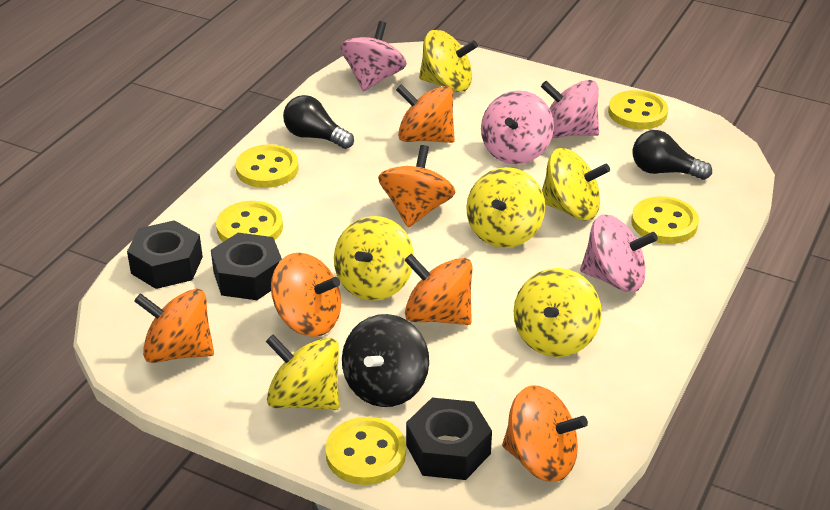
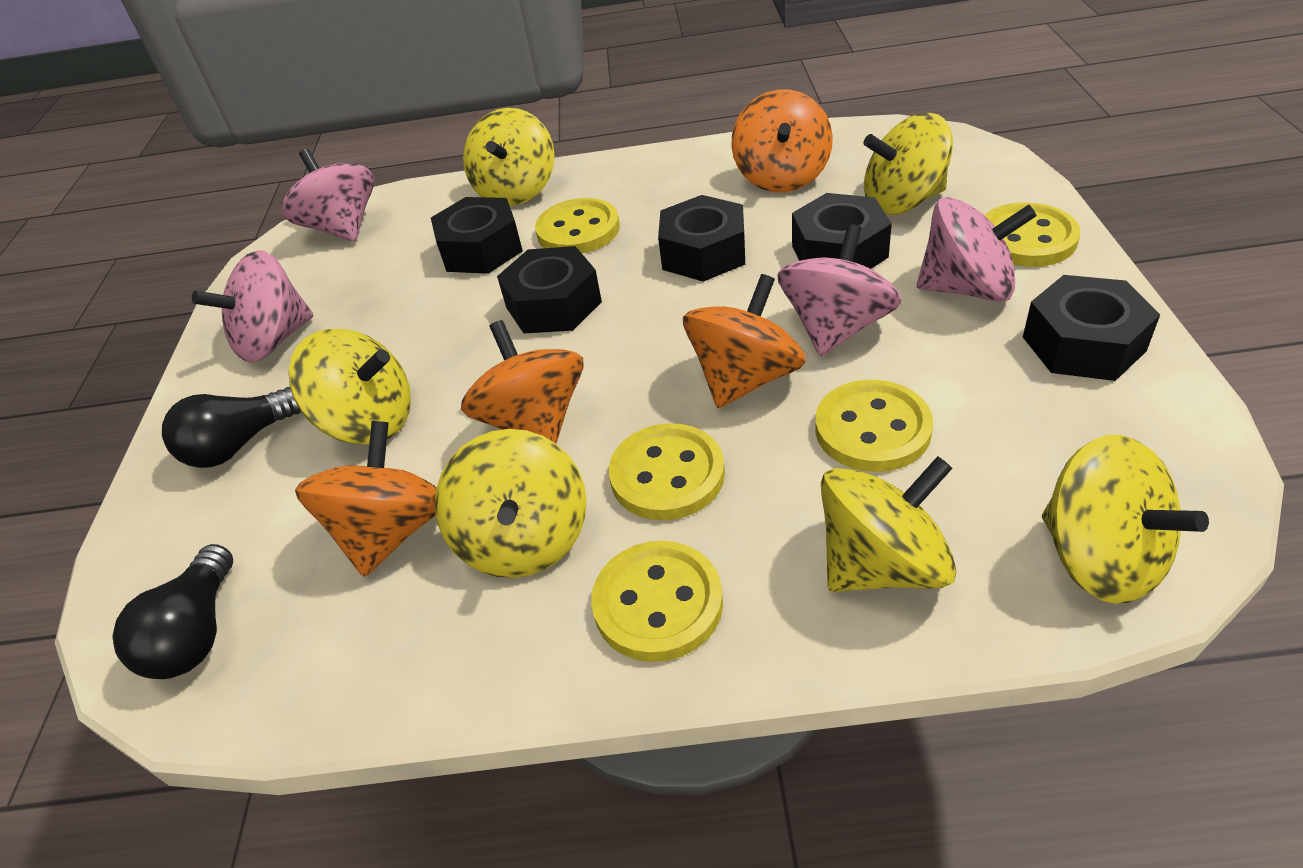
black nut: [127,220,203,289] [211,233,282,300] [406,398,492,480] = 3 -> [431,197,523,274] [497,246,602,333] [658,195,745,282] [792,193,892,269] [1023,275,1160,381] = 5
black spinning top: [342,314,429,407] = 1 -> none = 0
orange spinning top: [134,289,214,363] [271,253,341,337] [378,145,456,227] [396,84,455,143] [404,254,472,325] [502,385,588,482] = 6 -> [295,421,437,577] [461,320,584,443] [683,274,806,408] [731,89,833,192] = 4

